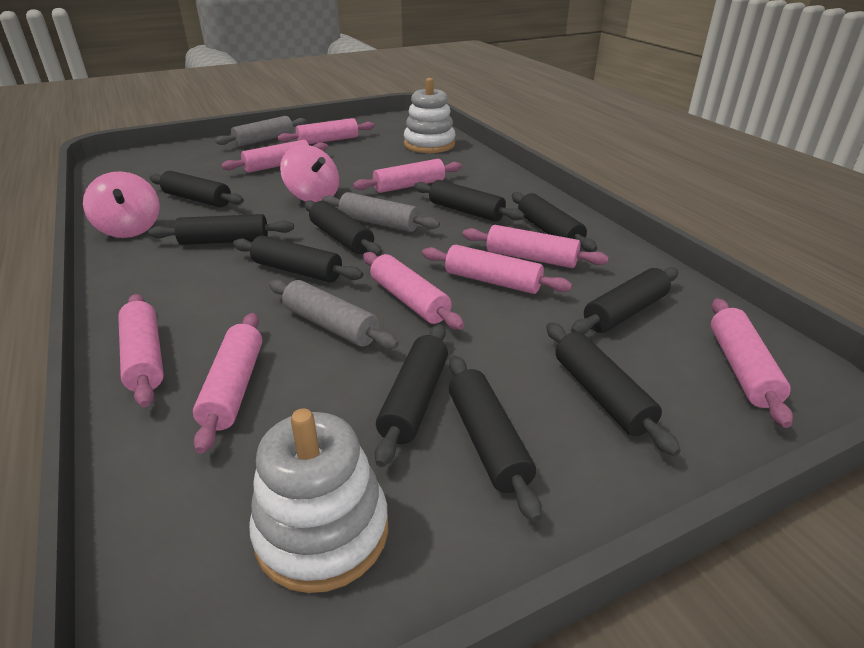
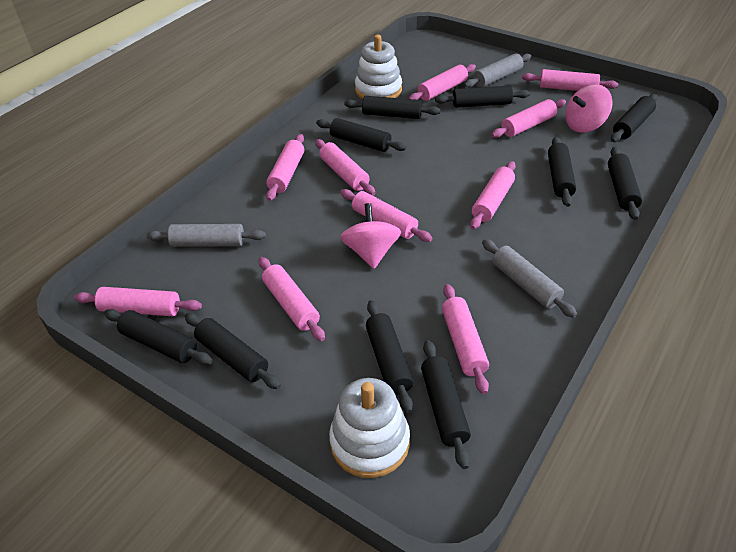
pink rolling pin: [118,294,164,407] [193,313,262,453] [221,140,328,173] [278,118,375,144] [353,159,462,193] [363,252,464,330] [422,245,572,294] [462,225,609,268] [711,298,793,428] = 9 -> [74,287,202,316] [259,257,325,341] [266,134,304,201] [315,139,375,196] [340,189,432,242] [409,64,476,101] [442,284,489,394] [470,161,516,229] [491,99,566,138] [522,69,618,91] = 10

